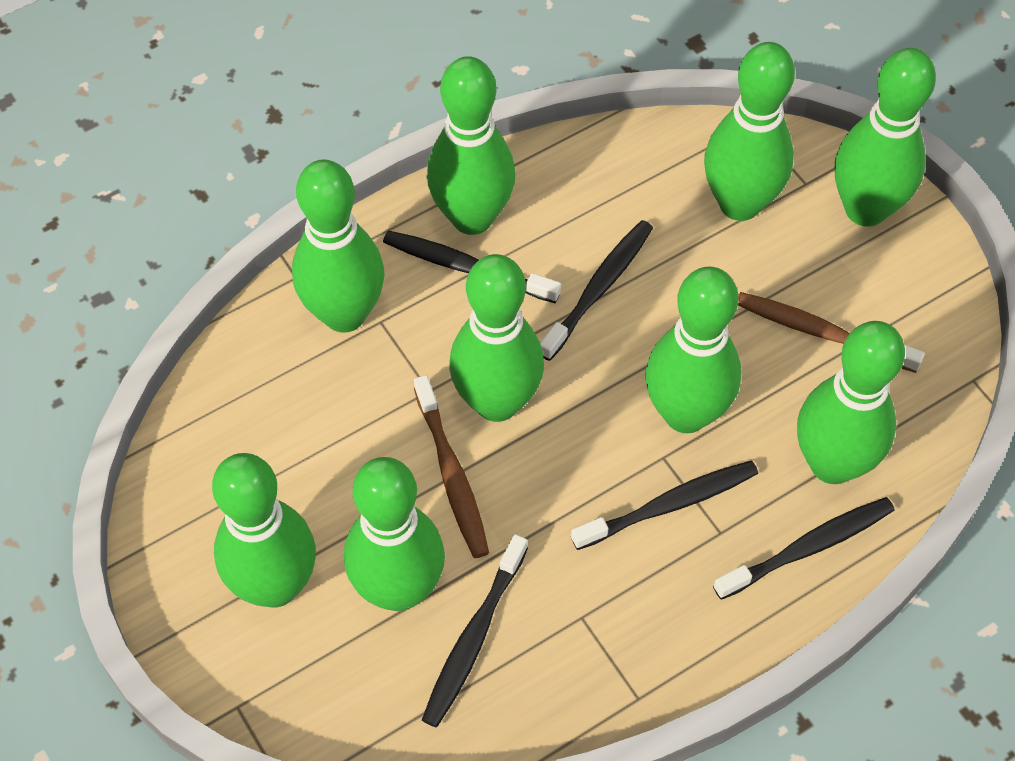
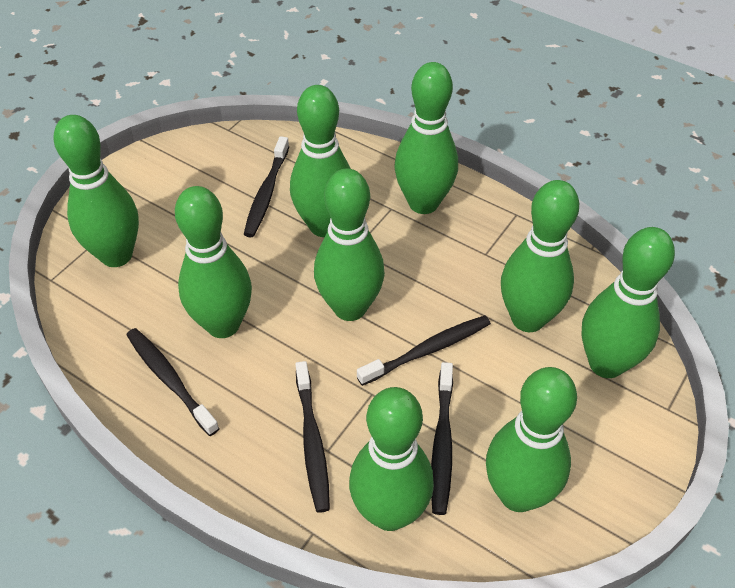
brown toothbrush: [414,375,489,558] [738,292,925,373] = 2 -> none = 0

